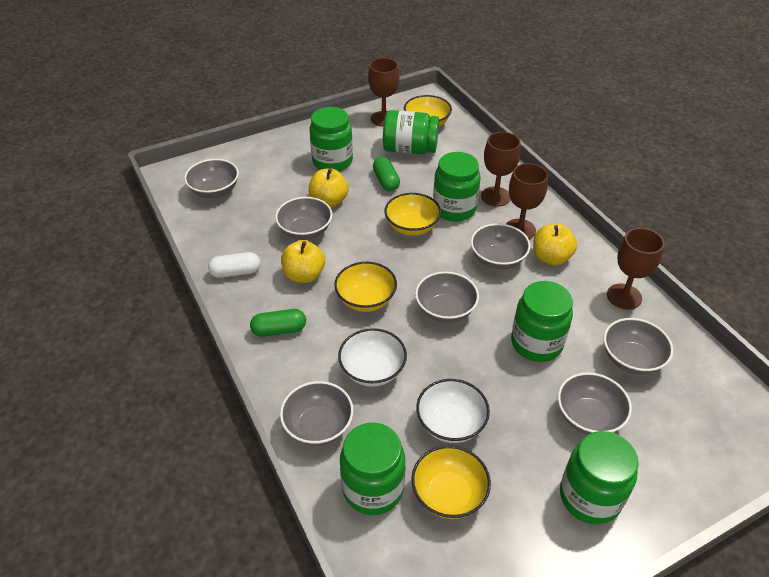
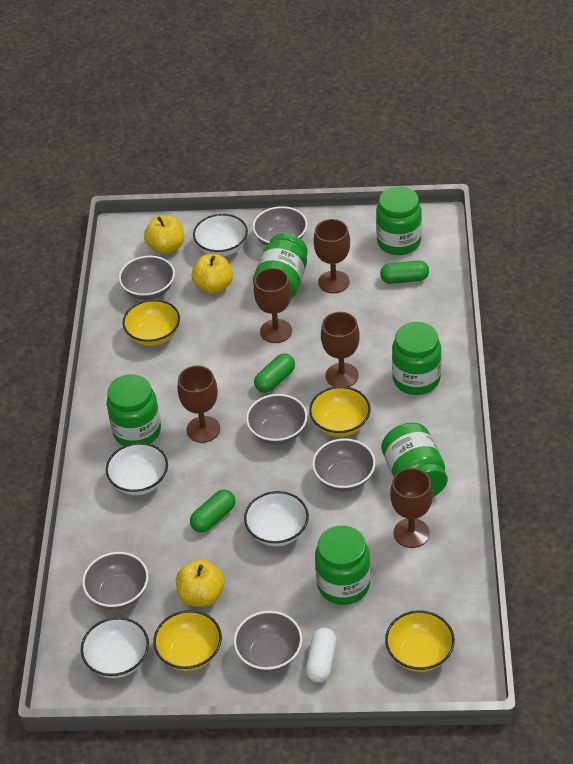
brown goblet: [368,58,399,127] [481,132,521,207] [506,163,548,239] [607,228,664,310] = 4 -> [178,365,220,443] [254,268,292,343] [314,219,350,293] [321,312,360,387] [390,468,433,548] = 5
green capsule: [250,309,306,337] [373,157,400,191] = 2 -> [190,490,235,533] [254,354,295,393] [380,261,429,284] = 3
grey bowl: [184,159,239,198] [275,197,332,240] [280,381,353,446] [415,271,479,323] [471,223,530,269] [558,372,632,435] [604,318,673,375] = 7 -> [82,552,148,610] [119,256,175,300] [234,611,302,672] [246,394,307,445] [253,206,308,246] [312,439,375,492] = 6
white bowl: [338,328,407,387] [416,379,490,443] = 2 -> [81,617,149,678] [106,443,168,495] [193,214,248,256] [244,491,309,546] = 4

